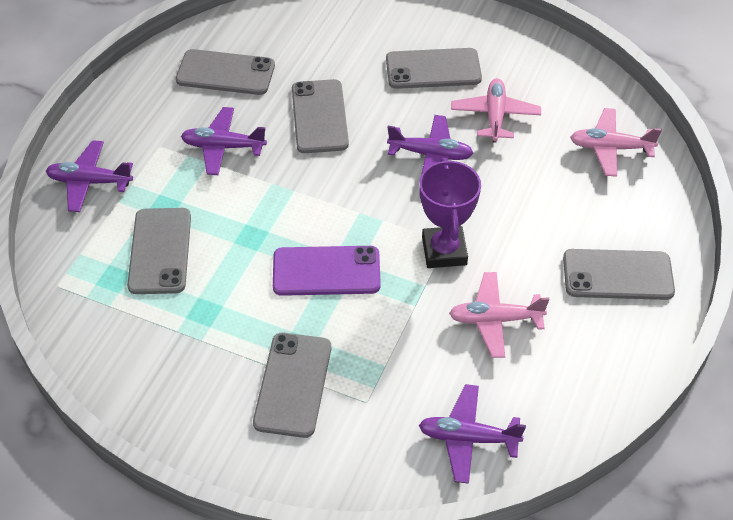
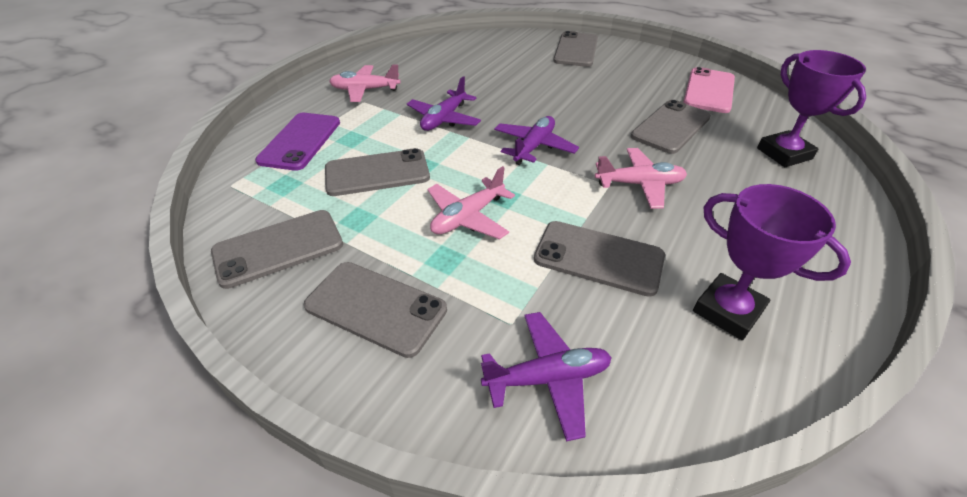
pink phone: none = 0 -> [683,67,735,113] = 1
purple plane: [46,140,133,212] [181,107,267,175] [387,115,473,175] [419,384,526,484] = 4 -> [407,76,481,131] [481,312,612,441] [494,116,579,165] = 3
purple trophy: [419,158,481,268] = 1 -> [693,184,851,340] [757,50,866,167] = 2

